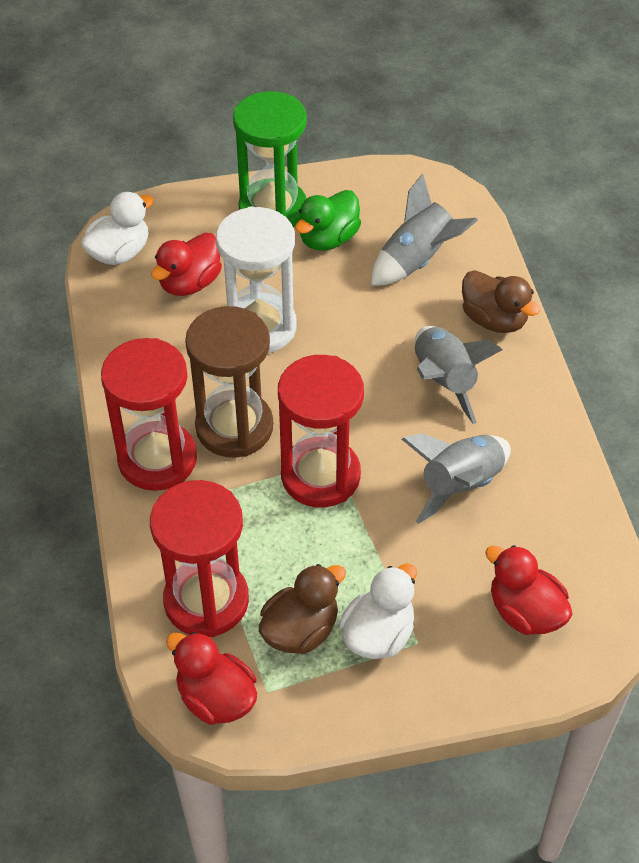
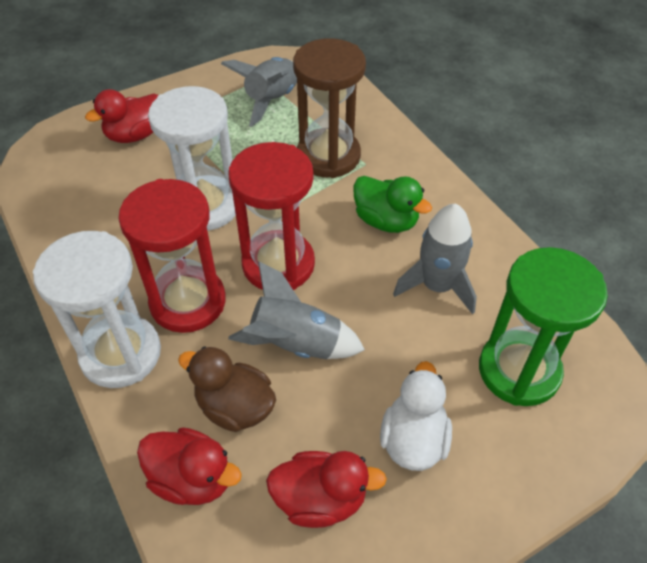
brown duck: [259,564,346,654] [462,270,540,333] = 2 -> [178,347,276,432] = 1
red hourglass: [101,338,197,491] [150,480,249,637] [278,355,364,507] = 3 -> [118,179,226,333] [229,142,315,290] = 2
white duck: [81,192,154,265] [339,563,417,659] = 2 -> [380,361,452,471] = 1
white hourglass: [216,206,297,353] = 1 -> [33,231,161,388] [148,86,236,231] = 2

